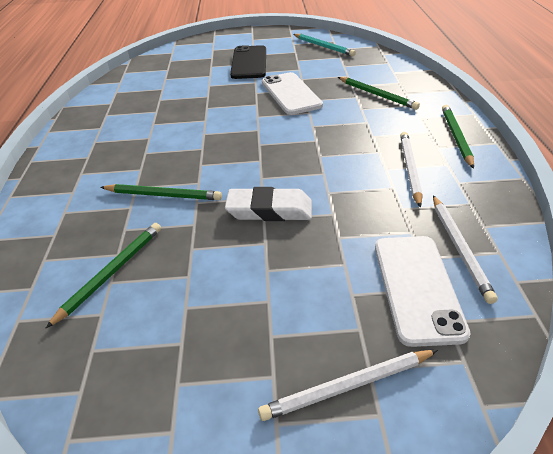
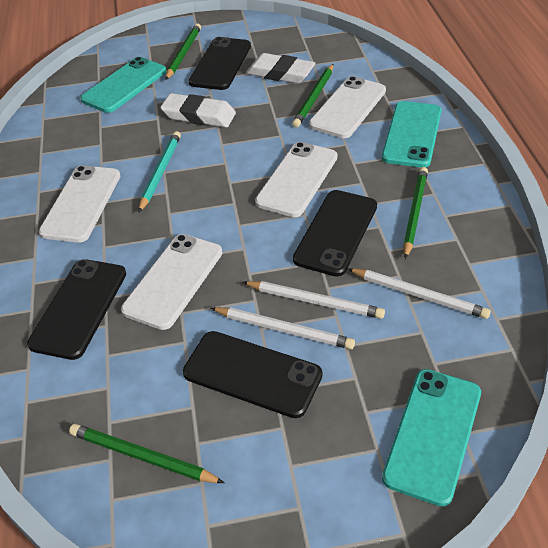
black phone: [230,45,266,79] = 1 -> [27,259,126,360] [183,331,322,418] [189,37,251,90] [293,190,377,277] = 4
turquoise phone: none = 0 -> [81,57,166,113] [382,101,441,168] [382,369,481,507] = 3
white eraser: [225,187,312,221] = 1 -> [160,93,236,127] [246,53,315,84] = 2
white phone: [262,72,323,115] [375,236,470,347] = 2 -> [39,165,120,242] [121,234,222,330] [255,142,337,217] [309,76,386,138] = 4

